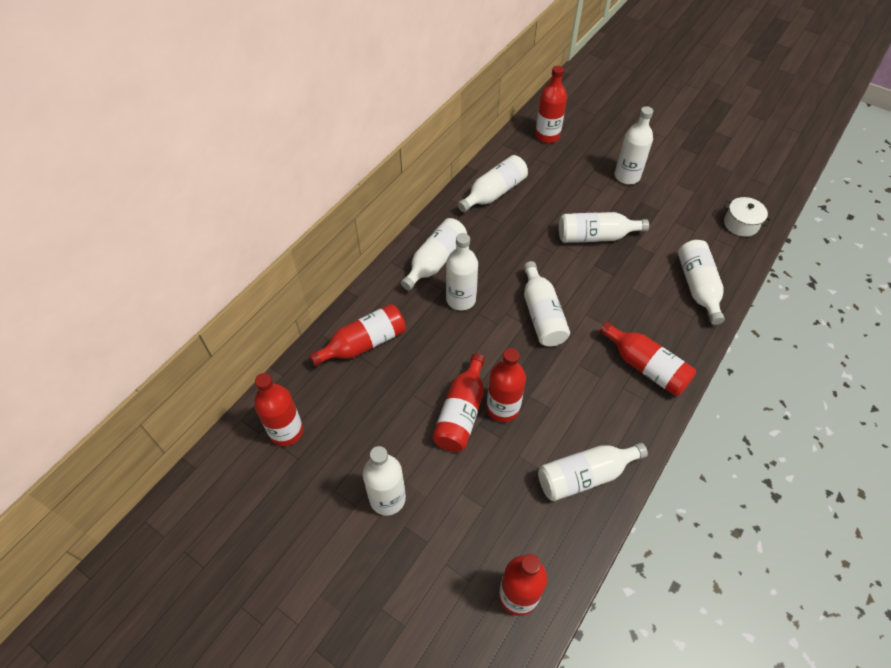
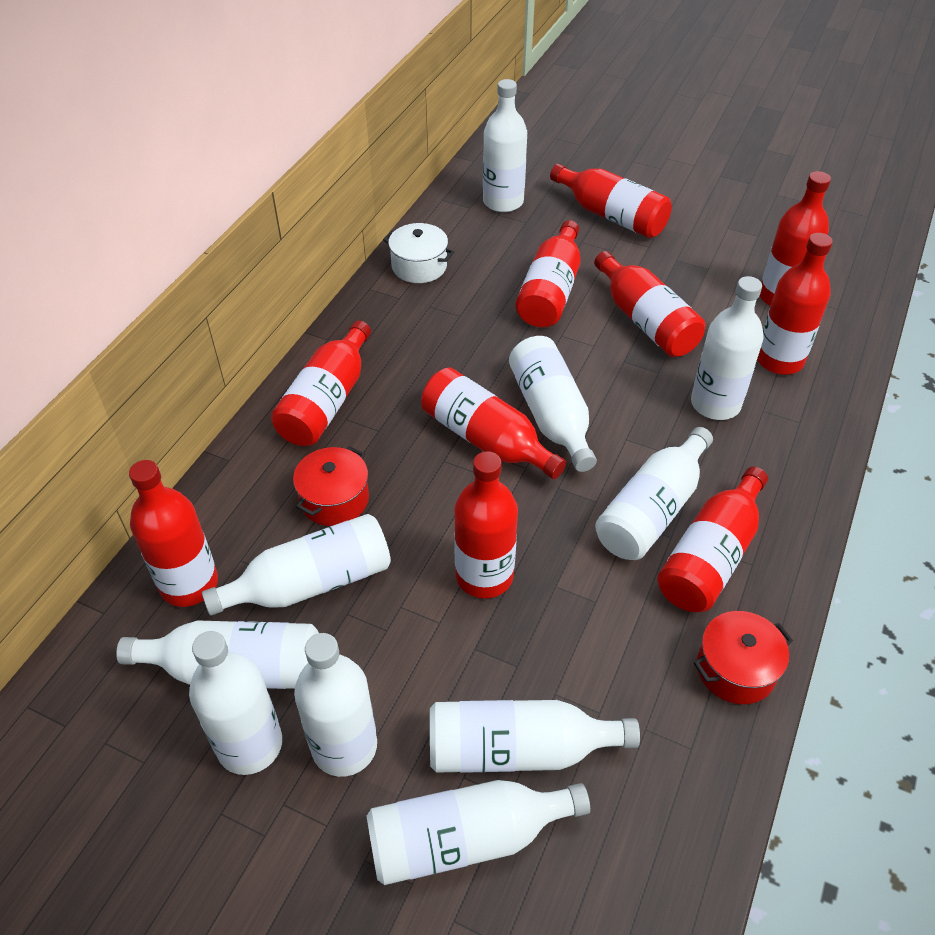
red bottle: [254,373,303,446] [309,304,406,366] [432,353,485,452] [487,348,526,422] [499,554,547,616] [535,66,567,143] [600,322,696,396] = 7 -> [129,460,218,607] [271,321,371,446] [421,367,566,479] [454,451,518,598] [515,220,581,328] [550,164,672,238] [594,251,705,357] [657,467,768,612] [757,233,833,375] [760,171,831,306] = 10
red pot: none = 0 -> [293,446,369,526] [694,611,793,704] = 2
white bottle: [363,446,406,516] [401,218,467,290] [446,233,478,311] [458,155,528,212] [524,261,570,347] [538,443,648,501] [559,212,649,243] [615,106,653,184] [678,240,725,325] = 9 -> [116,620,319,689] [189,631,282,775] [202,514,391,616] [294,633,377,777] [367,780,590,885] [430,700,640,773] [483,79,527,212] [509,336,597,472] [595,427,713,560] [691,276,763,420] = 10

